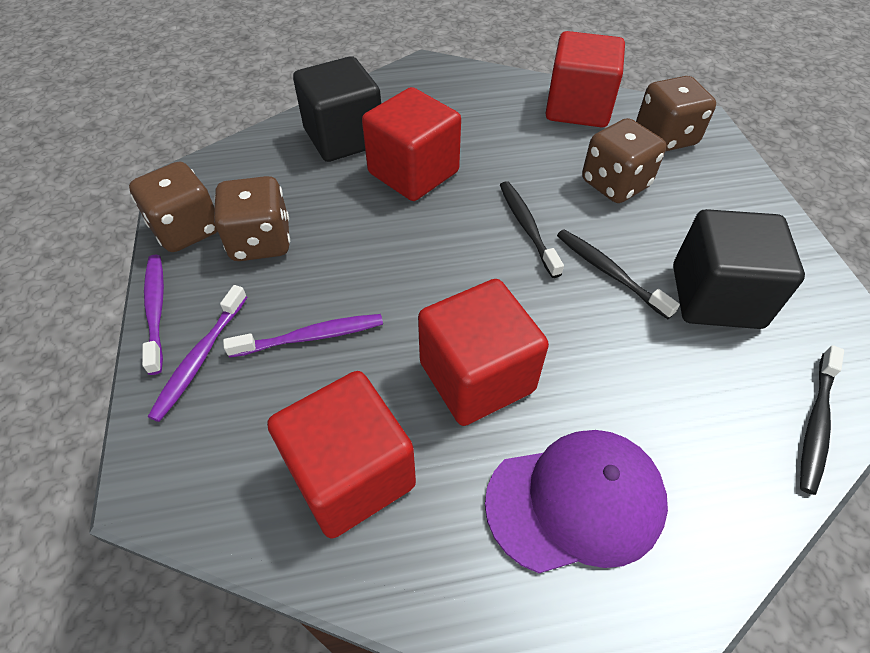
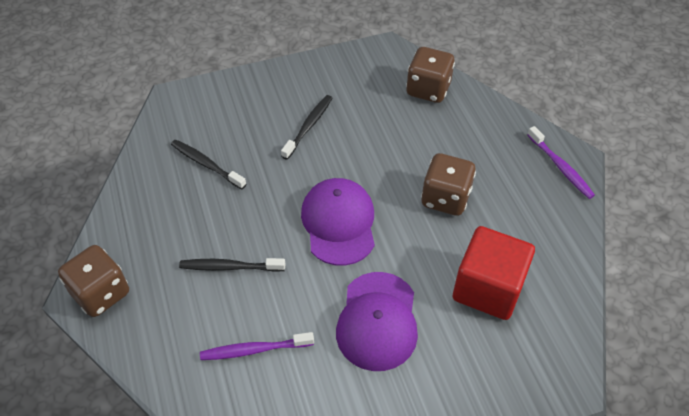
black cube: [293,56,381,162] [673,209,805,329] = 2 -> none = 0
brown dice: [129,162,218,252] [214,176,290,261] [582,118,666,203] [636,76,716,152] = 4 -> [58,245,129,317] [406,47,455,103] [421,153,476,216] = 3
purple cap: [485,430,668,573] = 1 -> [301,178,375,266] [336,272,418,371] = 2
purple toothbrush: [142,255,164,375] [148,285,247,422] [223,314,383,358] = 3 -> [200,332,314,360] [528,126,595,199] = 2
red cube: [267,371,416,538] [362,87,461,201] [418,279,549,426] [546,31,625,128] = 4 -> [453,226,535,320] = 1

